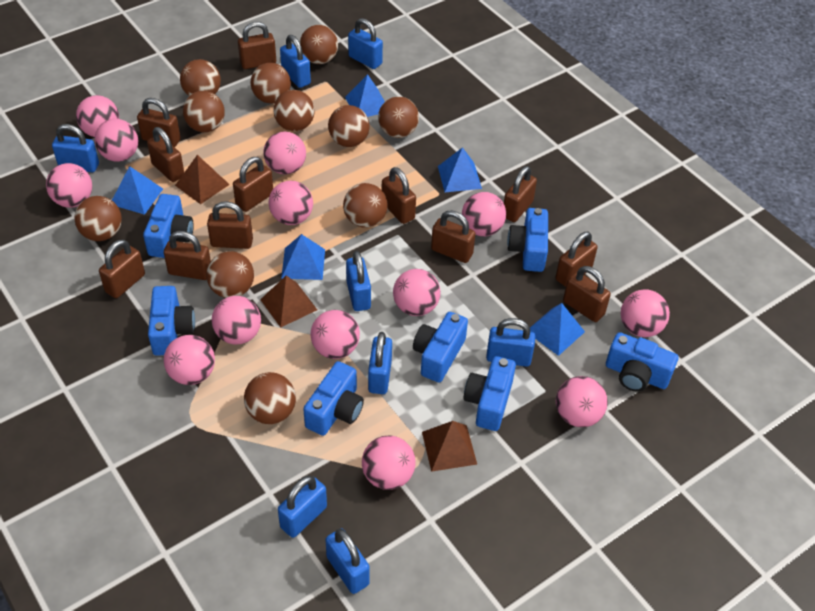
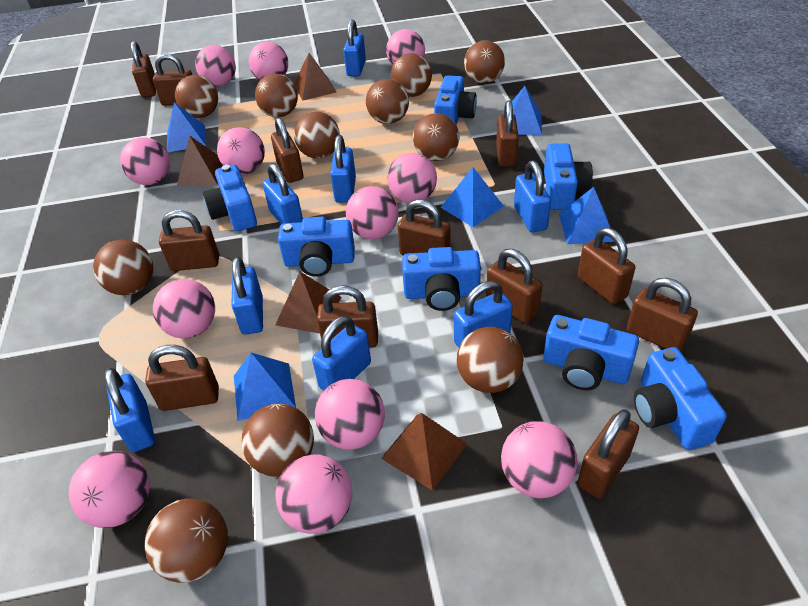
brown pyramid: [175,155,230,204] [260,275,317,327] [422,421,477,472] = 3 -> [177,135,223,186] [275,272,342,334] [294,53,337,101] [381,413,467,491] = 4
pink ball: [46,163,92,207] [76,95,119,137] [95,119,138,162] [164,335,215,385] [212,296,261,345] [264,131,306,174] [269,181,313,225] [311,310,360,359] [362,435,416,490] [393,269,440,316] [462,192,506,236] [556,376,608,427] [621,289,670,337] = 13 -> [68,451,150,528] [120,137,170,185] [153,279,215,338] [195,45,236,86] [217,127,265,175] [248,41,288,80] [275,454,352,534] [315,379,385,450] [346,186,399,239] [386,29,425,65] [387,153,437,203] [501,421,577,498] = 12

